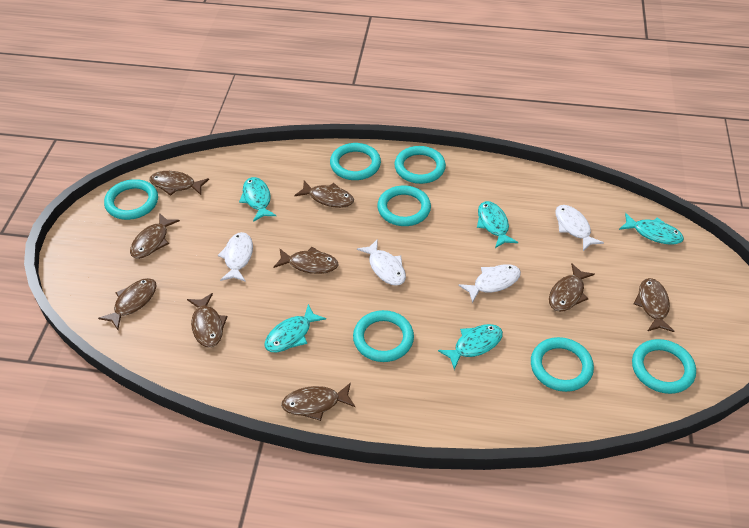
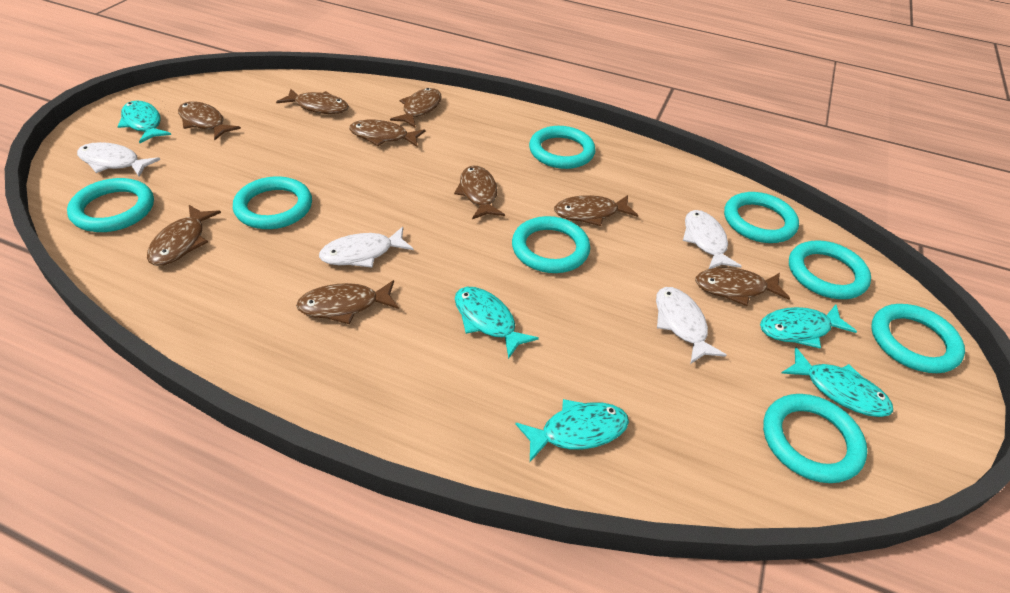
turquoise ring: [104,179,158,220] [330,143,381,180] [353,310,414,362] [377,185,431,226] [394,146,446,184] [531,337,594,392] [632,339,696,394] = 7 -> [67,178,154,232] [233,176,312,229] [512,216,590,273] [529,126,596,169] [724,192,799,243] [763,394,867,483] [789,240,871,299] [871,304,965,373] = 8

